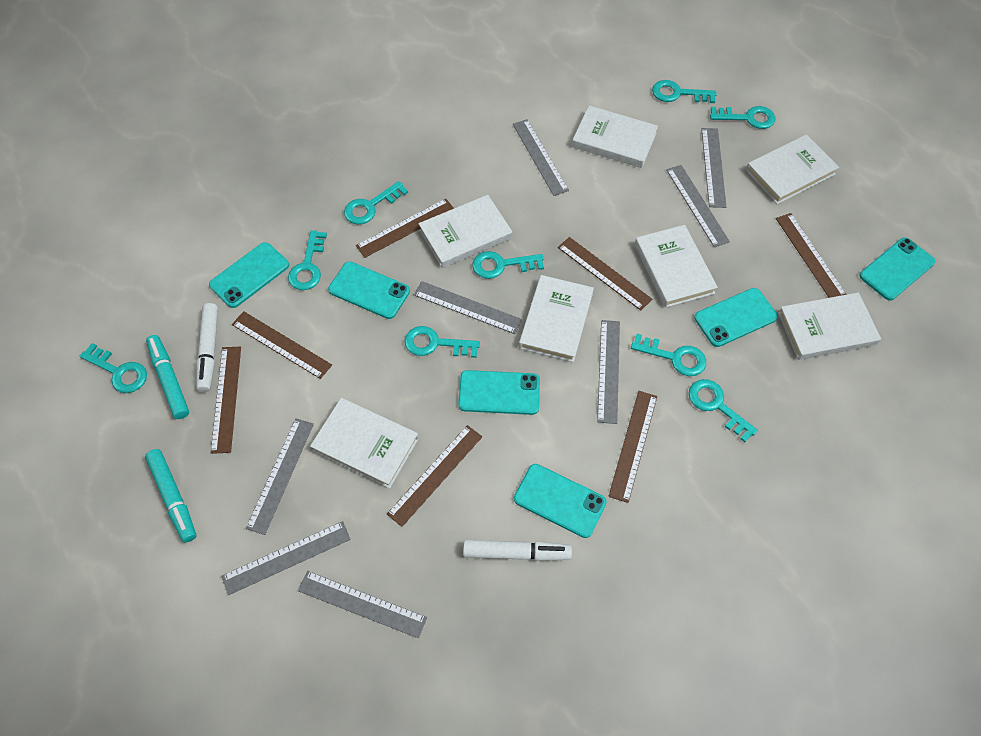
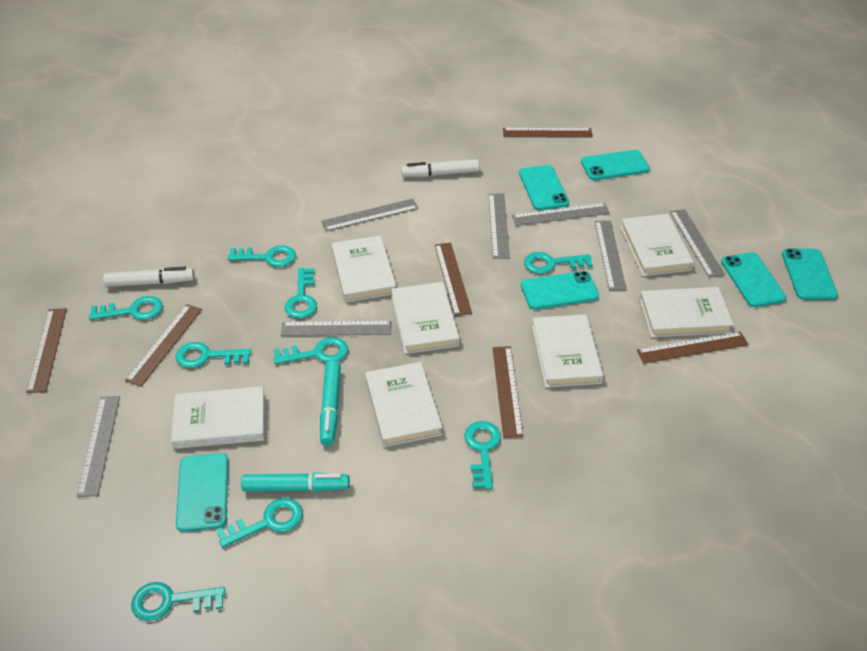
brown ruler: [211,347,241,454] [232,311,332,379] [356,199,454,258] [387,425,482,527] [558,237,652,311] [608,391,657,503] [776,213,847,298] = 7 -> [26,308,67,393] [125,304,202,386] [435,243,472,316] [492,346,523,438] [503,128,593,138] [637,331,749,364] = 6
grey ruler: [221,521,351,595] [246,418,314,535] [298,571,427,638] [414,281,522,334] [513,119,569,196] [597,320,620,424] [666,165,730,247] [701,128,727,208] = 8 -> [77,396,120,497] [281,321,392,336] [321,199,419,231] [488,194,510,259] [512,203,610,226] [595,221,627,290] [670,209,725,277] = 7

